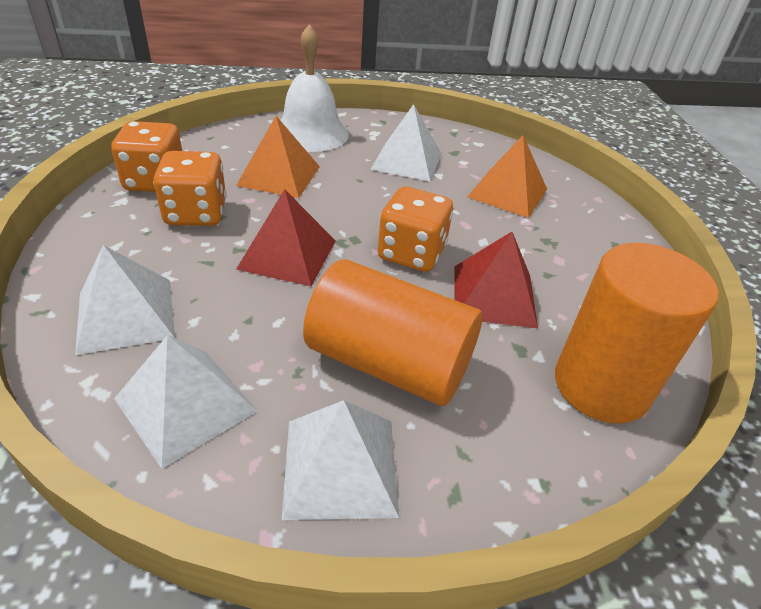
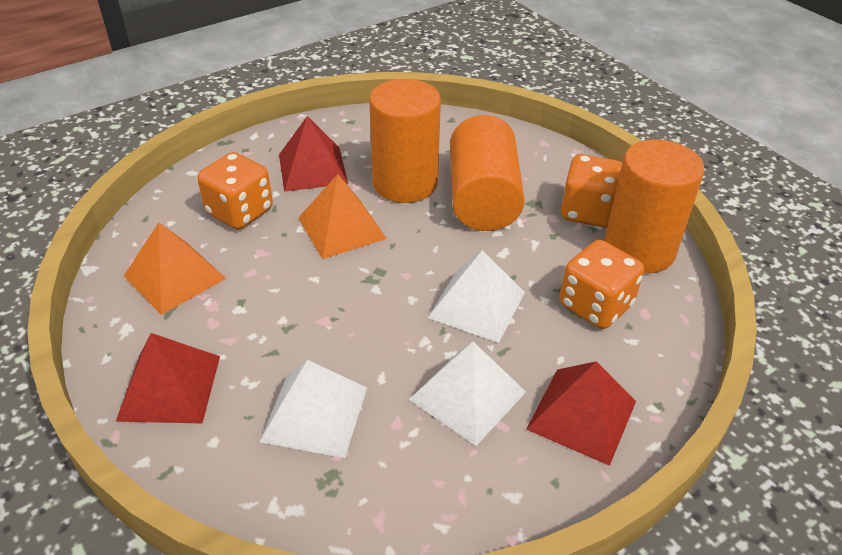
orange cylinder: [303,259,483,406] [555,243,718,424] = 2 -> [369,79,441,203] [450,115,525,231] [604,139,705,273] = 3
red pyramid: [236,189,336,286] [454,232,538,328] = 2 -> [116,333,220,423] [279,116,348,192] [526,361,636,466] = 3
white bell: [280,24,349,152] = 1 -> none = 0
white pyramid: [75,245,175,355] [114,335,257,468] [282,400,399,520] [370,104,442,182] = 4 -> [259,360,367,458] [409,342,526,446] [428,250,525,343] = 3

